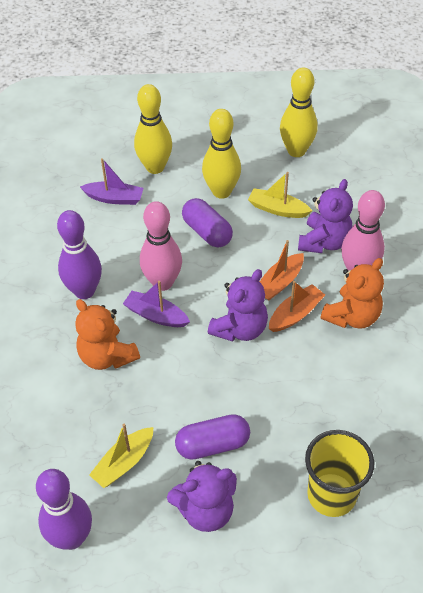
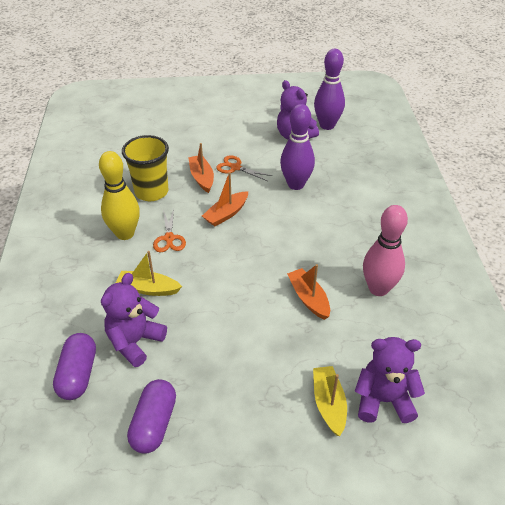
orange boat: [260,240,304,300] [269,281,325,332] = 2 -> [188,143,214,193] [202,172,248,226] [287,264,330,320] = 3
orange scissors: none = 0 -> [153,209,186,252] [216,155,272,181] = 2
orange teddy bear: [75,299,140,370] [321,258,384,329] = 2 -> none = 0
pink bowling pin: [140,201,182,291] [341,190,385,271] = 2 -> [363,205,408,296] = 1
purple boat: [80,158,144,205] [123,281,190,327] = 2 -> none = 0
yellow bowling pin: [134,84,172,174] [202,109,241,199] [280,67,318,157] = 3 -> [99,151,140,240] = 1

